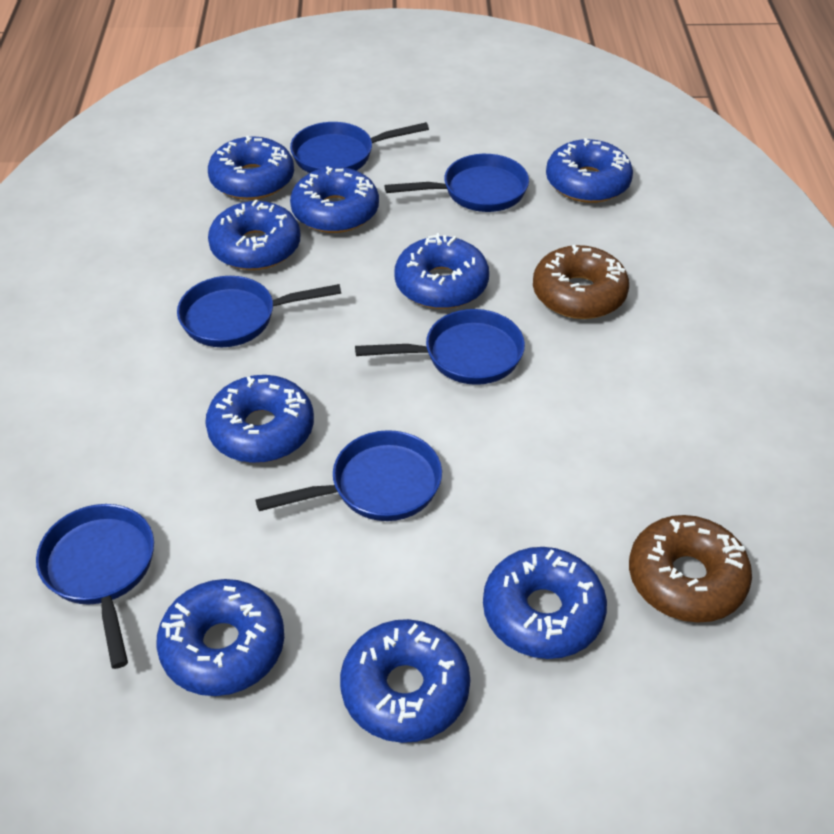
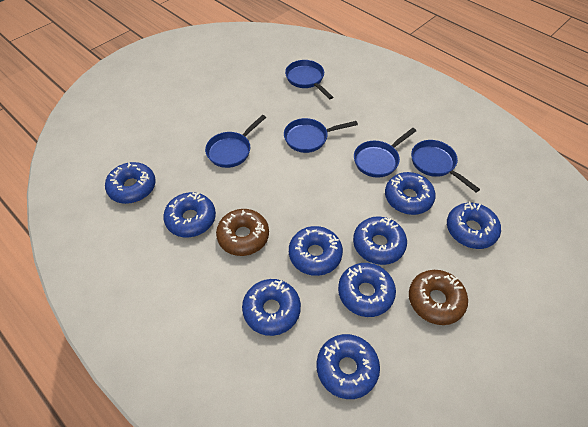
blue pan: [36,504,154,669] [177,276,341,347] [256,430,442,521] [290,122,429,173] [355,309,525,385] [385,154,529,212] = 6 -> [205,115,266,168] [284,118,358,153] [285,60,333,100] [354,128,416,178] [411,140,480,192] = 5

